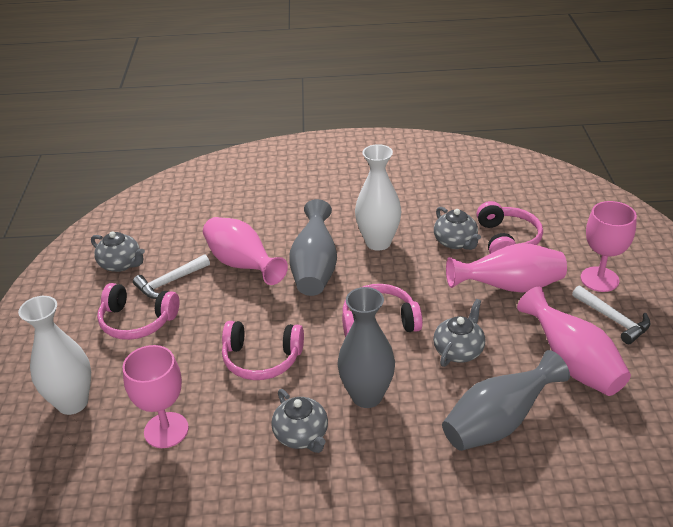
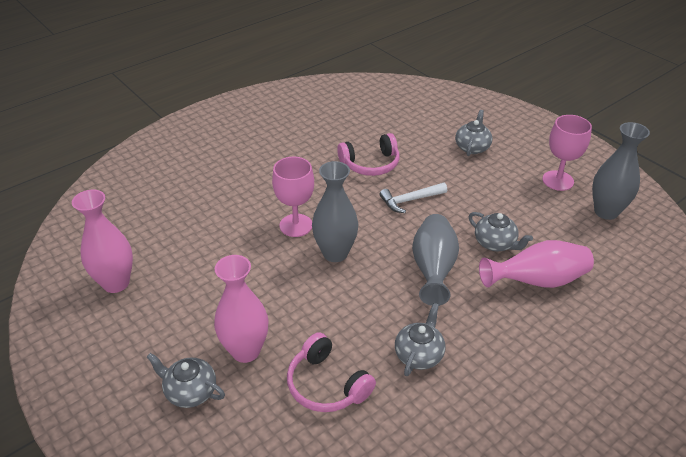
pink headphones: [97,283,179,340] [222,321,304,380] [342,284,423,338] [477,201,543,254] = 4 -> [287,332,376,412] [337,133,399,176] = 2
white hammer: [133,255,210,299] [572,286,651,344] = 2 -> [380,183,447,213] = 1
white vase: [18,296,91,415] [355,144,401,251] = 2 -> none = 0

